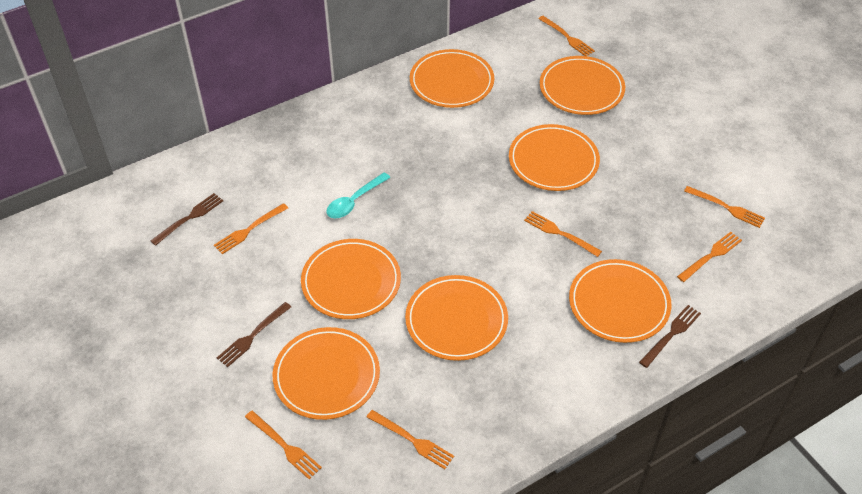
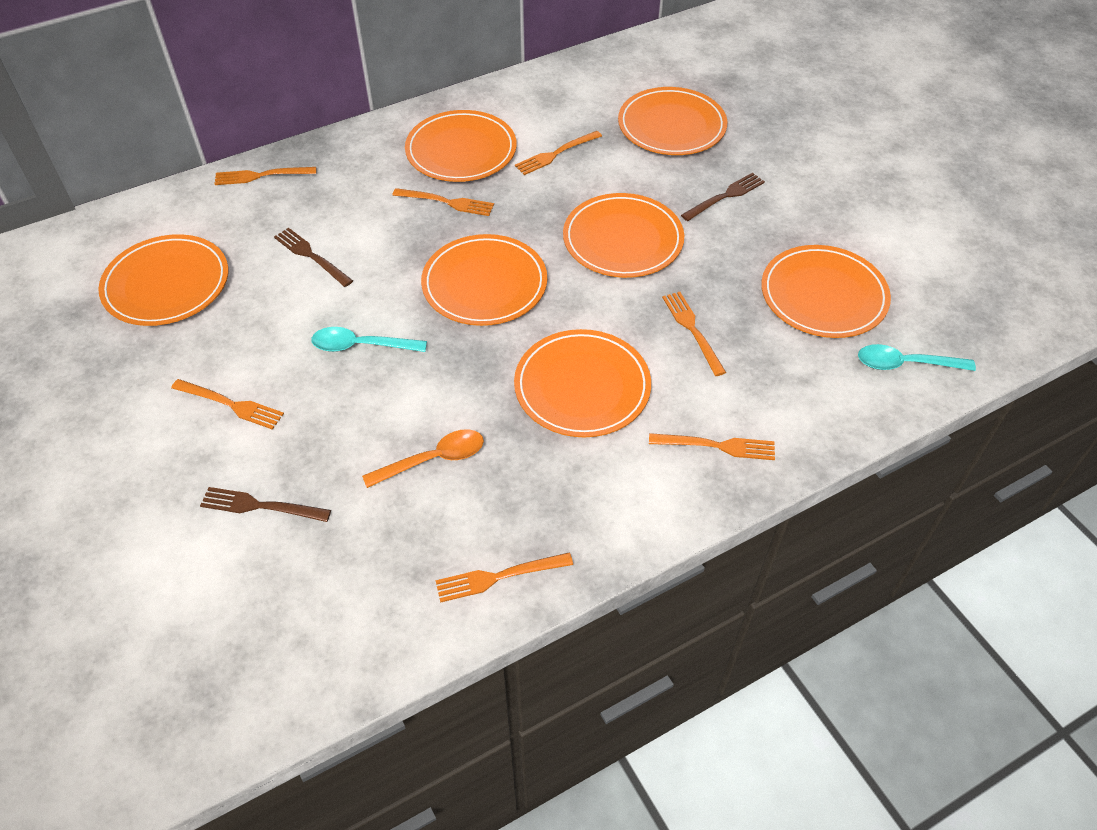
orange spoon: none = 0 -> [362,429,484,488] = 1
turquoise spoon: [326,172,390,218] = 1 -> [311,327,427,352] [858,344,976,371] = 2

